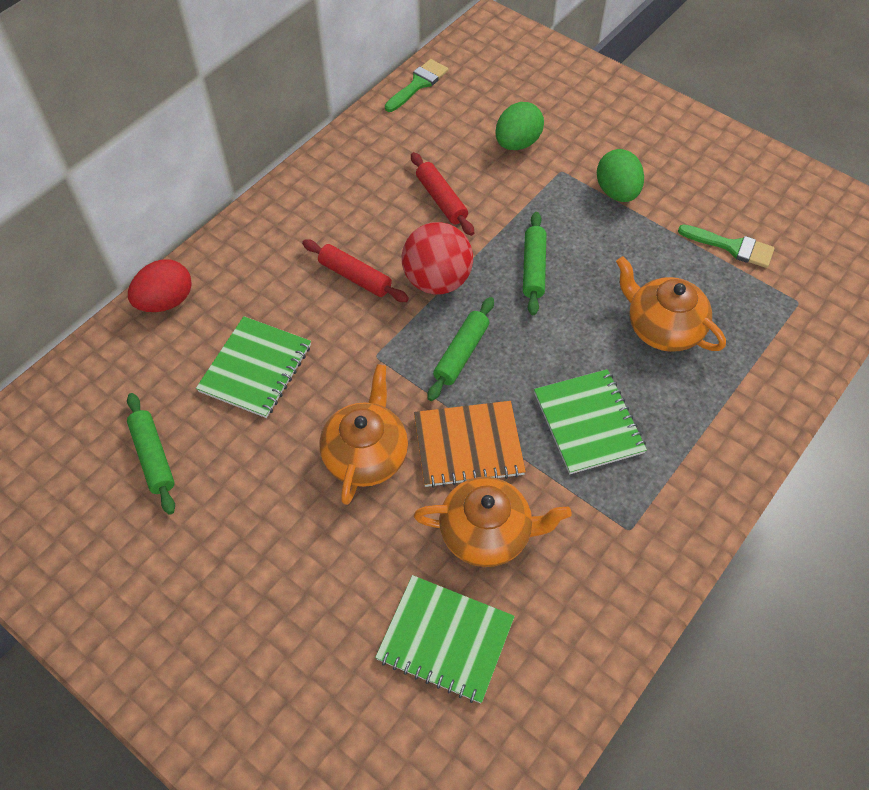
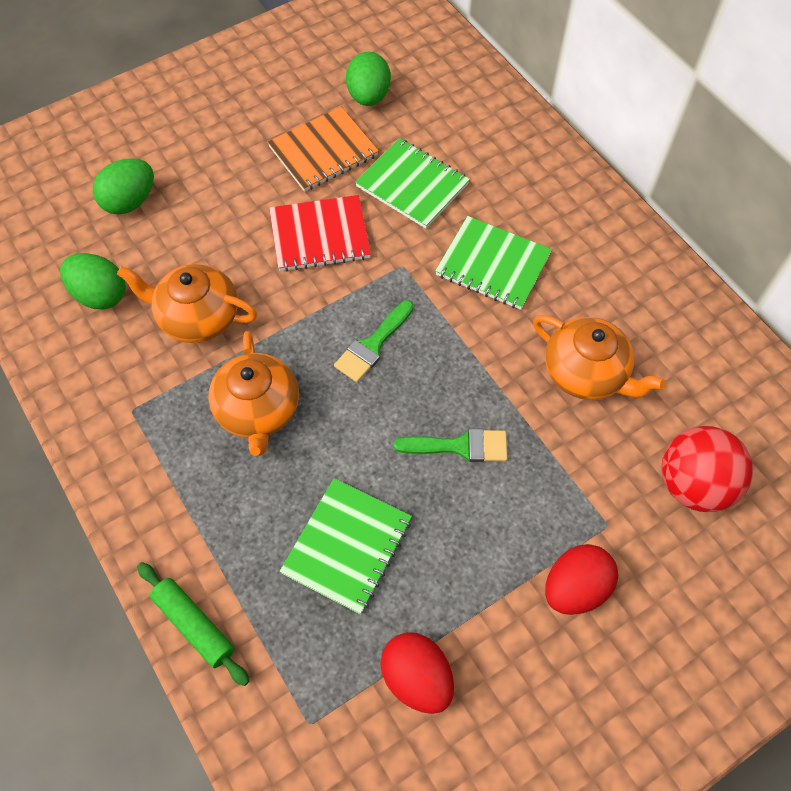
green egg: [495,102,544,150] [597,149,644,202] = 2 -> [60,253,126,310] [93,158,154,215] [346,51,391,106] = 3
green rolling pin: [127,393,175,515] [427,297,494,401] [523,212,546,315] = 3 -> [137,562,249,686] = 1
red egg: [128,259,192,312] = 1 -> [380,632,454,714] [545,544,618,615] = 2
red notebook: none = 0 -> [269,195,371,272] = 1
red rolling pin: [302,240,409,302] [411,152,474,236] = 2 -> none = 0

